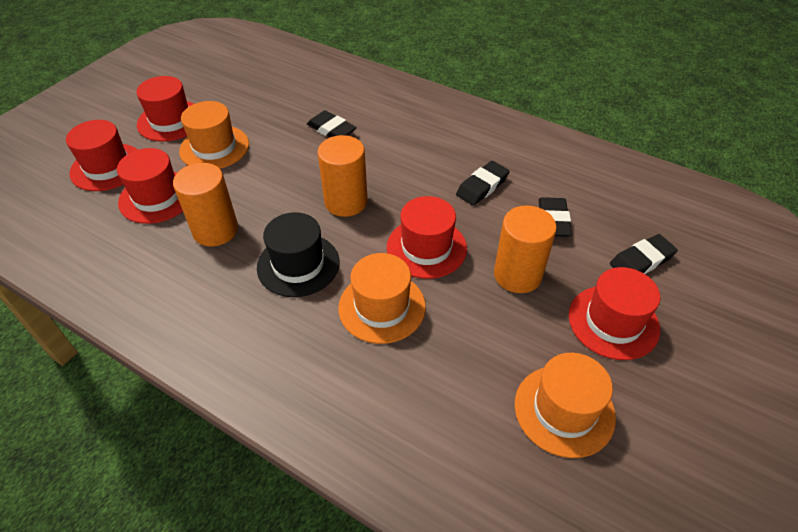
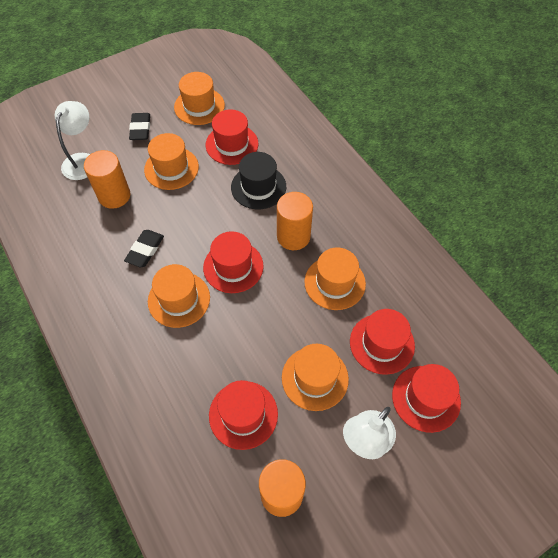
black eraser: [307,110,357,137] [456,161,510,206] [539,197,572,237] [610,234,678,274] = 4 -> [124,230,164,267] [129,113,150,140] = 2
orange hat: [179,101,249,169] [338,253,426,344] [515,353,616,458] = 3 -> [144,133,199,190] [148,264,210,328] [174,72,225,125] [282,344,349,411] [304,248,366,310] = 5
white lamp: none = 0 -> [55,101,90,180] [343,407,396,459] = 2

